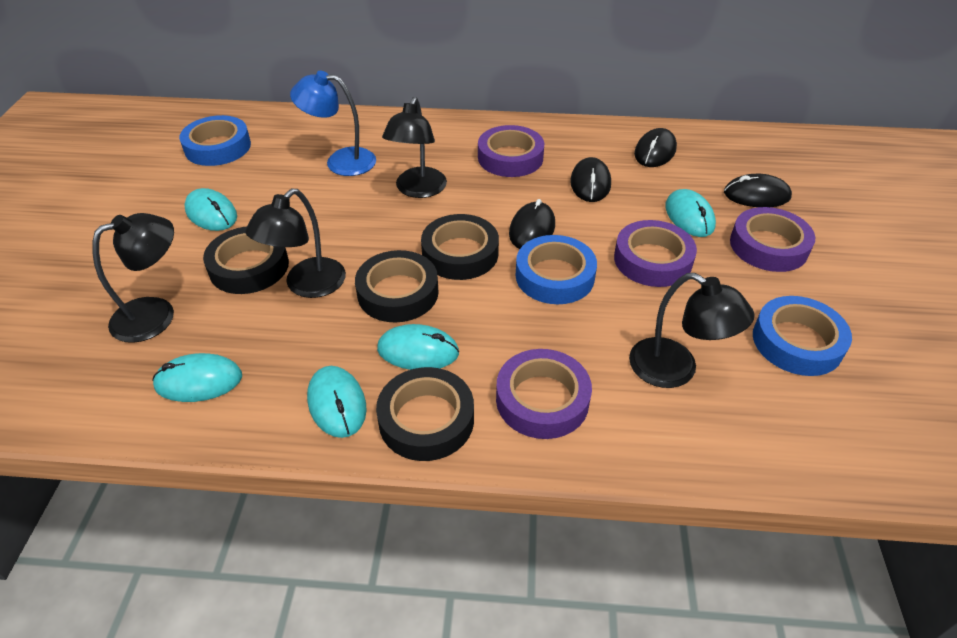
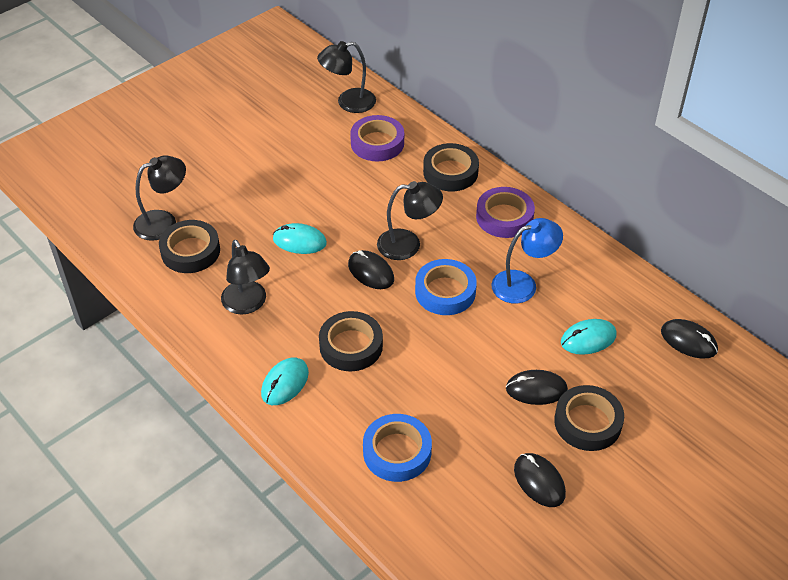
blue tape: [179,115,251,166] [516,235,597,304] [753,296,852,376] = 3 -> [363,414,432,482] [415,259,477,315] = 2
purple tape: [478,125,544,177] [496,349,592,439] [614,220,697,287] [730,207,815,272] = 4 -> [350,115,404,161] [476,187,535,238] = 2
turquoise mouse: [152,353,242,402] [184,188,237,231] [307,366,367,438] [377,324,459,370] [665,189,716,237] = 5 -> [261,357,309,405] [273,223,327,254] [561,319,617,355] = 3

